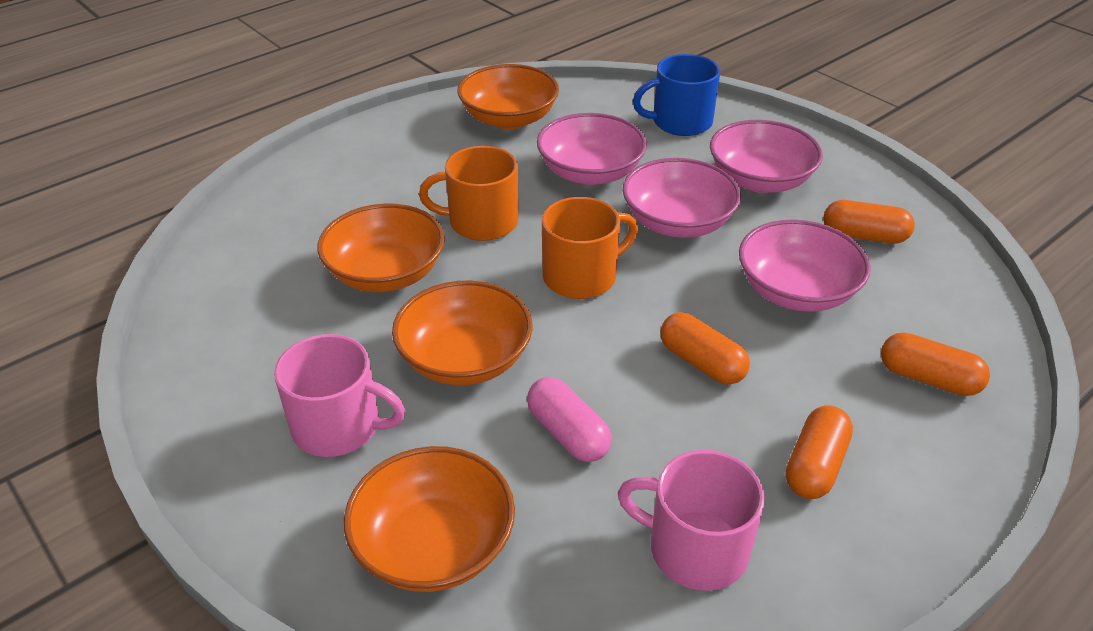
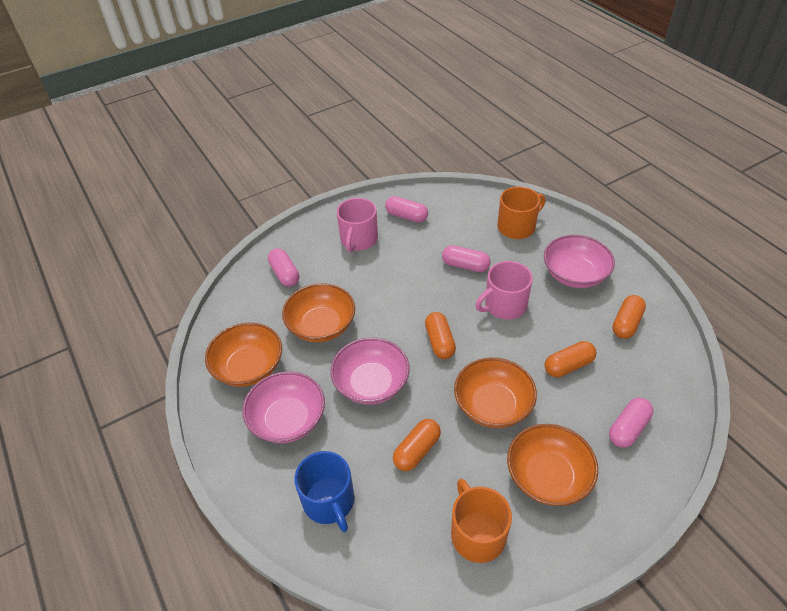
pink bowl: [537,113,647,185] [622,158,741,238] [710,120,823,193] [739,220,871,312] = 4 -> [242,371,325,443] [330,338,410,405] [544,235,615,288] = 3
pink capsule: [527,377,612,462] = 1 -> [268,248,299,287] [385,196,428,223] [442,245,491,272] [609,398,653,448] = 4

